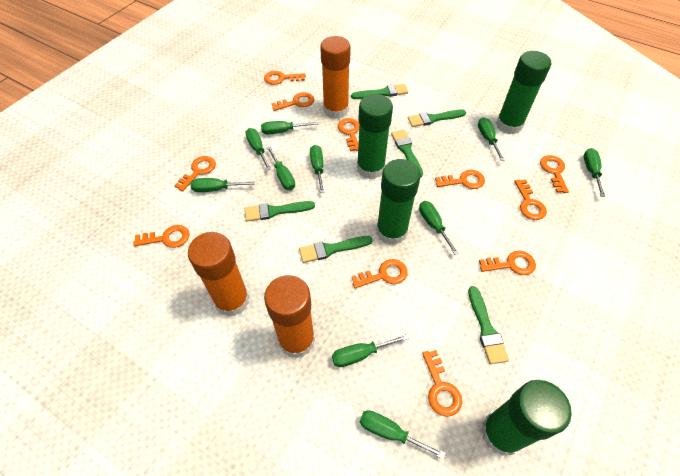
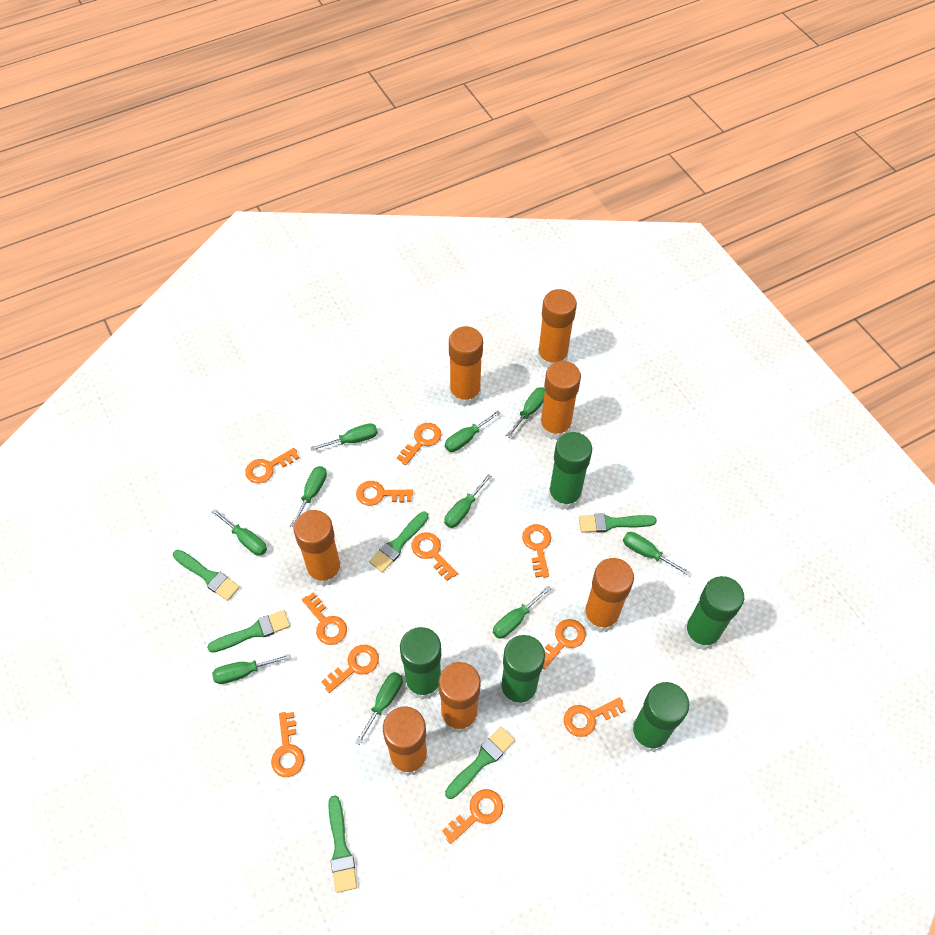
green glue stick: [357,94,393,179] [376,159,421,245] [481,380,572,456] [496,51,551,134] = 4 -> [400,627,441,700] [500,635,545,707] [548,432,592,510] [631,682,689,752] [684,576,744,650] = 5
orange glue stick: [188,232,250,317] [264,275,315,358] [320,36,351,119] = 3 -> [293,510,342,586] [383,706,428,776] [439,662,481,734] [449,326,483,407] [537,289,577,368] [540,361,581,440] [583,558,634,632] = 7

